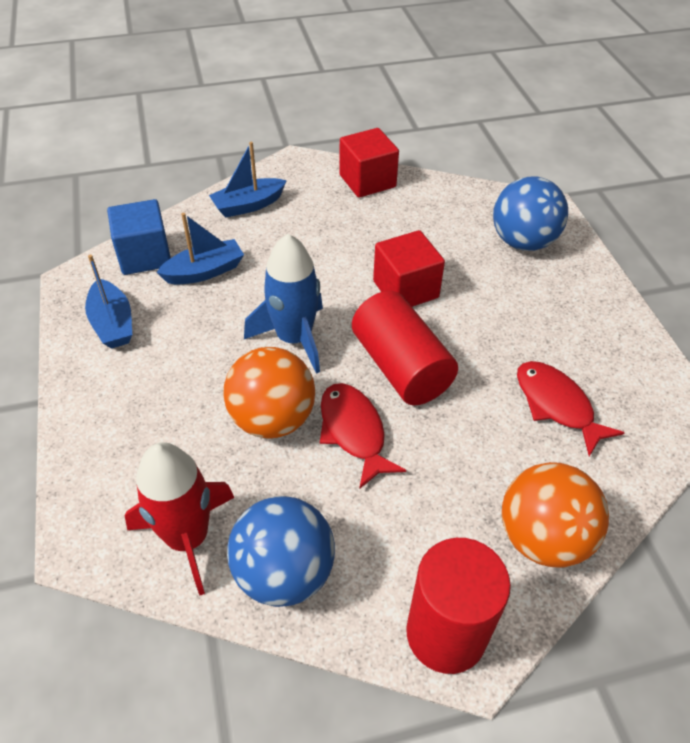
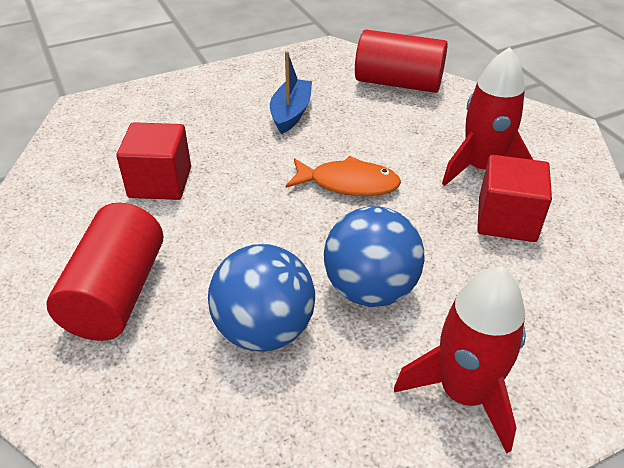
blue boat: [85,255,132,349] [156,213,244,285] [209,142,287,218] = 3 -> [270,51,312,134] = 1
blue cube: [107,199,171,275] = 1 -> none = 0
blue rocket: [244,234,323,374] = 1 -> none = 0
orange ball: [223,347,315,439] [502,462,609,567] = 2 -> none = 0
orange fish: none = 0 -> [286,156,401,196] = 1
red fish: [320,383,406,489] [517,361,625,456] = 2 -> none = 0
red rocket: [125,442,235,596] = 1 -> [394,266,526,454] [442,47,533,186] = 2

